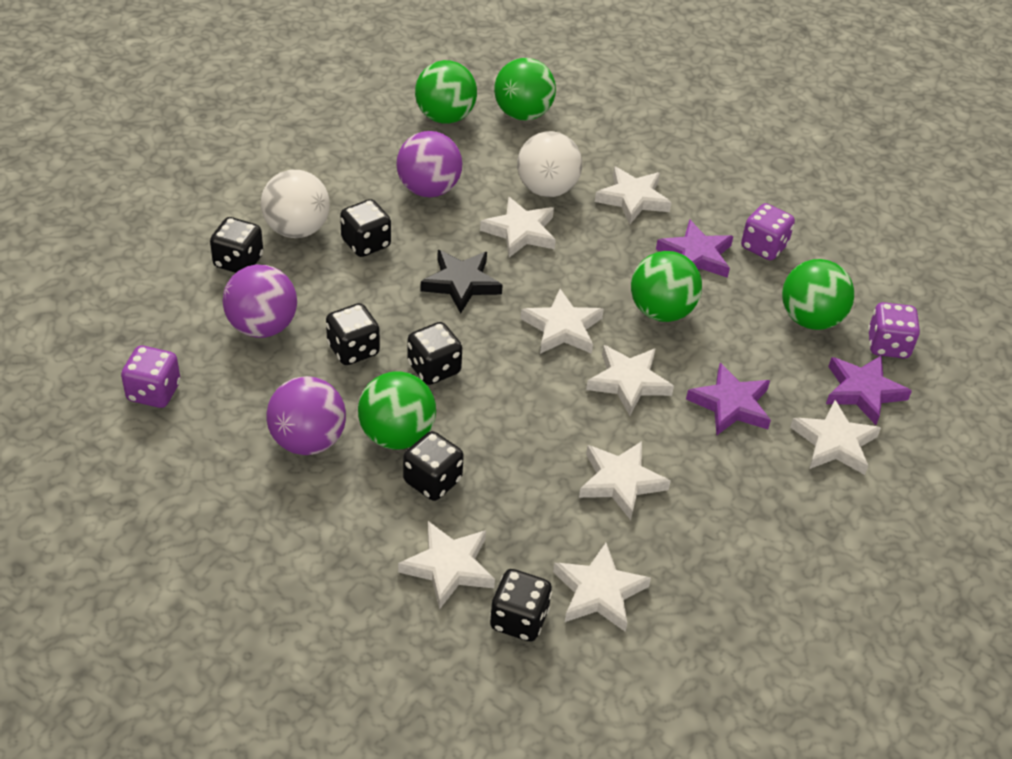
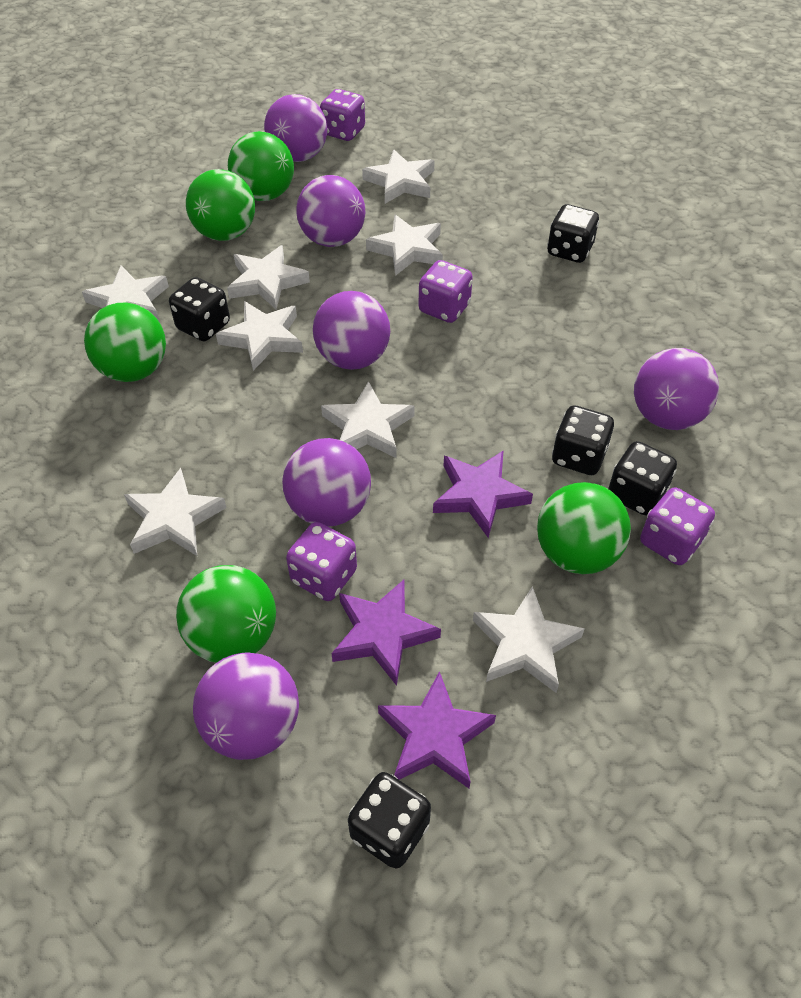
black dice: [210,217,263,273] [326,303,380,365] [340,199,391,257] [403,431,464,501] [407,322,462,385] [490,569,552,642] = 6 -> [169,277,230,341] [348,772,431,868] [547,204,599,263] [552,405,614,475] [608,441,677,516] = 5
black star: [421,250,503,313] = 1 -> none = 0
purple ball: [223,265,297,338] [266,376,346,455] [396,131,462,197] = 3 -> [193,652,299,760] [264,94,327,162] [282,438,371,526] [296,175,365,247] [313,291,390,370] [634,348,719,430] = 6
purple dice: [121,345,180,408] [741,203,795,260] [868,302,920,358] = 3 -> [286,522,357,601] [320,89,365,141] [418,260,473,323] [640,487,715,565] = 4
white ball: [261,170,330,238] [517,131,582,197] = 2 -> none = 0

